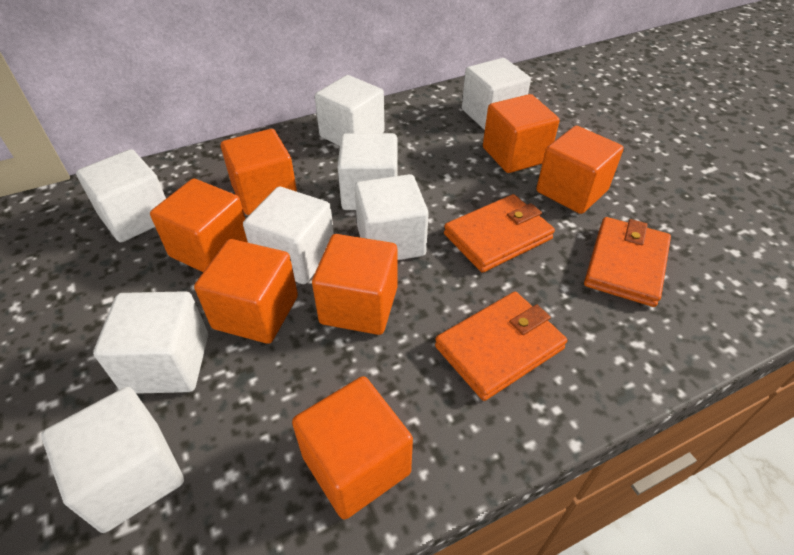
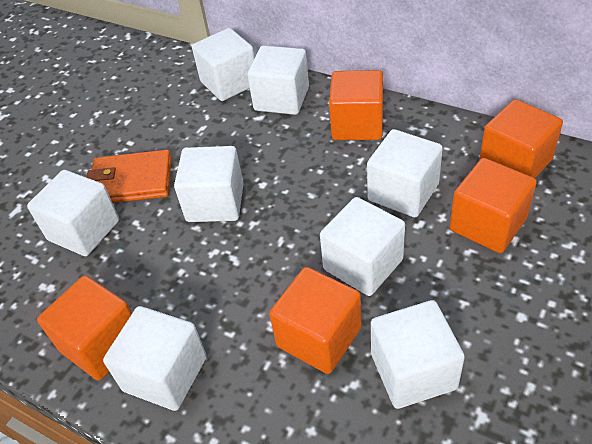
orange cube: [150,179,248,272] [194,239,298,344] [221,129,297,215] [292,376,413,520] [312,234,397,335] [483,94,560,173] [536,126,624,214] = 7 -> [37,275,132,380] [269,267,362,374] [329,70,383,140] [450,158,537,253] [479,99,563,178] = 5
orange wallet: [435,292,567,401] [444,194,555,273] [584,217,671,307] = 3 -> [86,150,172,203] = 1

